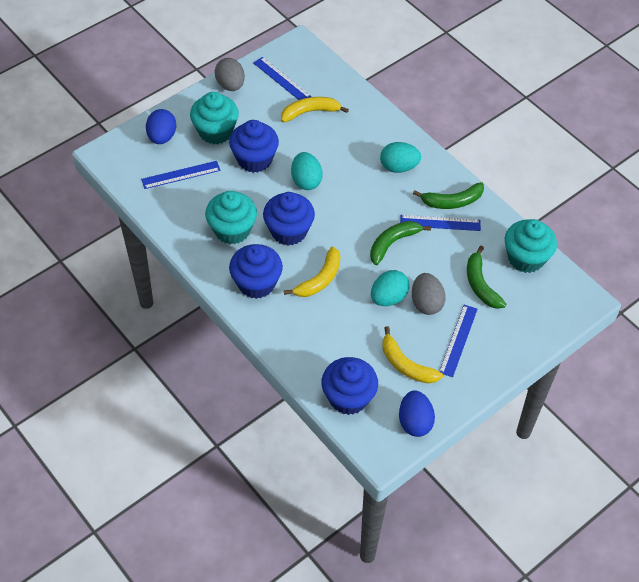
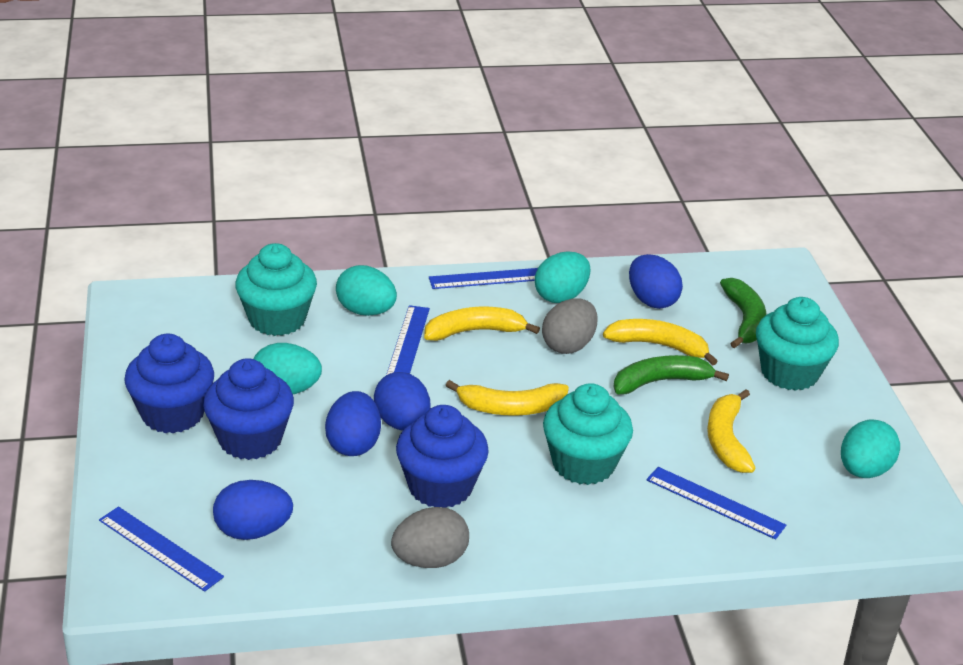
blue cupcake: [229,120,279,173] [229,244,283,299] [263,192,315,246] [321,357,378,415] = 4 -> [124,334,214,434] [203,358,294,460] [396,405,489,508] = 3
blue egg: [146,109,176,144] [399,390,435,437] = 2 -> [213,480,293,540] [325,391,381,456] [374,372,431,431] [629,254,683,309] = 4
green banana: [370,221,431,265] [413,182,484,209] [467,246,506,309] = 3 -> [613,355,729,394] [720,278,766,348] = 2
turquoise egg: [291,152,322,190] [371,270,409,306] [380,142,421,173] = 3 -> [254,343,322,394] [336,265,397,316] [535,252,590,303] [841,420,900,478] = 4
yellow banana: [281,97,349,122] [284,246,340,297] [383,326,443,384] = 3 -> [424,306,540,341] [446,380,569,416] [603,319,718,365] [707,389,756,473] = 4

